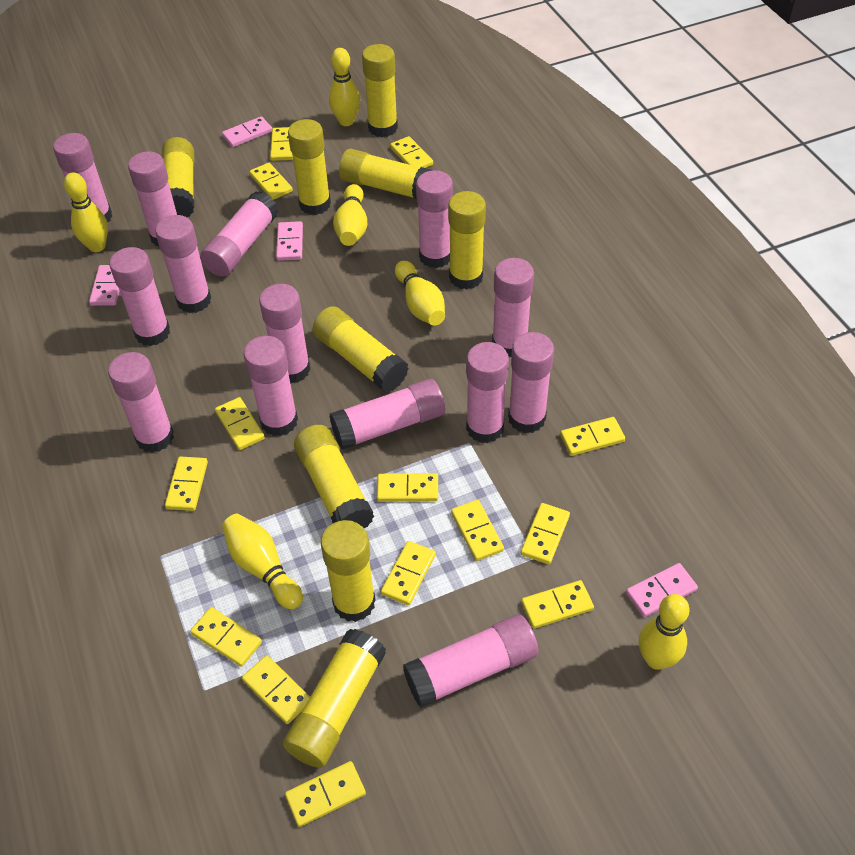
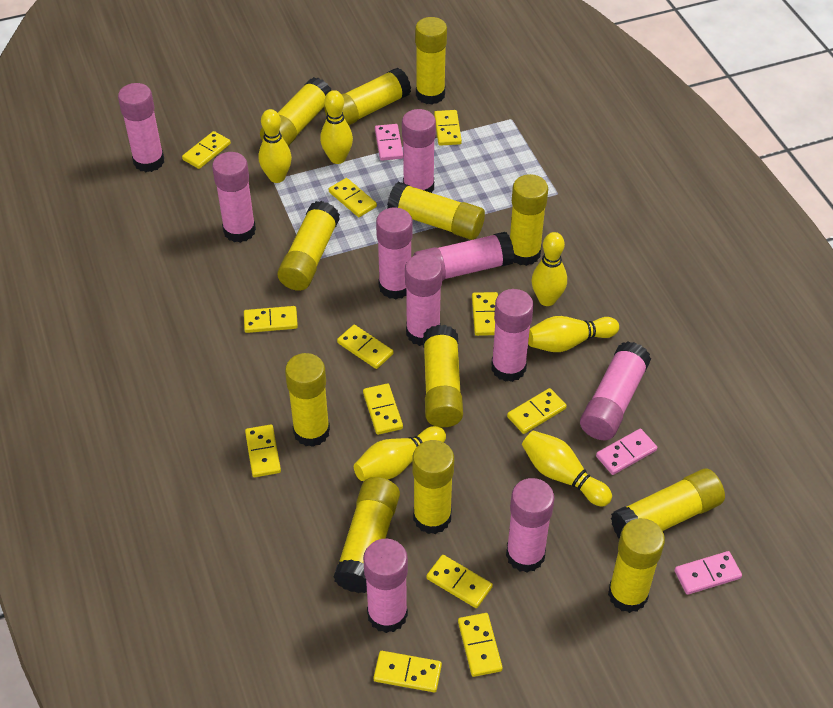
pink domino: [89,265,120,306] [222,116,272,147] [276,221,303,261] [626,563,698,617] = 4 -> [375,124,403,161] [596,429,657,475] [675,551,742,595] = 3
pink glue stick: [53,133,112,223] [108,352,174,453] [109,247,170,346] [128,151,177,246] [155,215,211,313] [200,191,278,277] [243,336,298,436] [259,284,311,384] [329,379,445,450] [403,615,539,708] [416,170,453,268] [466,342,509,443] [492,258,534,357] [508,332,554,433] = 14 -> [118,83,164,172] [212,152,256,243] [363,539,408,633] [376,208,413,299] [402,109,436,193] [405,254,442,346] [413,232,514,281] [491,289,534,382] [506,478,555,573] [580,342,651,440] = 10
yellow domino: [165,456,208,511] [190,607,262,667] [215,397,265,450] [242,655,310,724] [249,163,293,200] [270,127,293,161] [285,761,366,827] [377,473,438,502] [381,541,436,605] [390,136,433,168] [451,500,504,561] [521,503,570,564] [521,580,594,629] [560,417,625,456] = 14 -> [182,131,231,169] [244,306,298,333] [245,424,281,477] [329,178,377,217] [337,325,393,369] [363,383,403,435] [374,651,442,692] [426,555,493,608] [434,110,462,146] [458,613,503,677] [472,292,498,336] [507,388,567,434] = 12
yellow glue stick: [162,137,194,217] [283,629,386,768] [288,119,331,215] [294,425,374,528] [313,306,409,392] [321,520,376,622] [339,149,432,199] [362,44,398,137] [448,191,486,290] = 9 -> [260,77,331,146] [277,201,340,291] [285,353,330,447] [324,68,411,125] [334,477,400,593] [387,182,485,240] [412,440,454,534] [415,17,447,105] [423,325,463,427] [510,174,548,266] [608,518,665,613] [611,469,725,539] = 12

